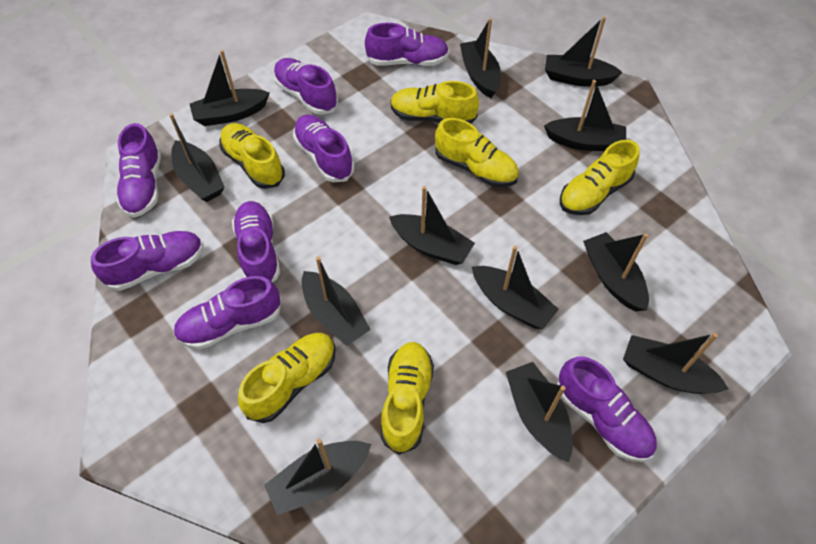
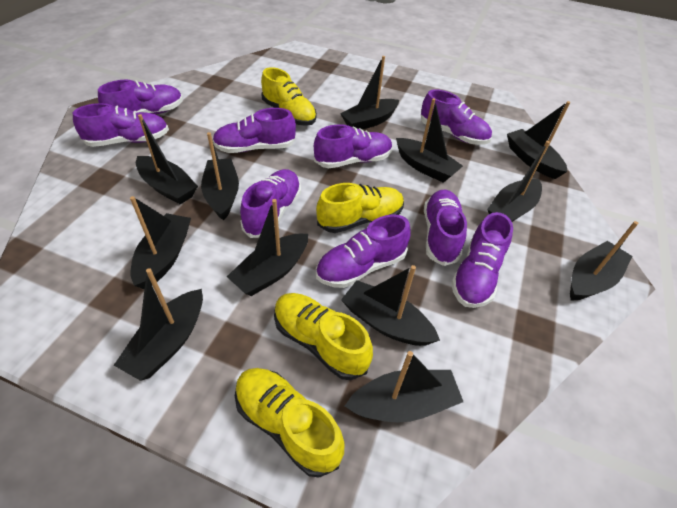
purple shoe: [91,231,204,291] [116,123,161,218] [173,276,281,350] [232,201,280,282] [273,58,338,115] [293,115,354,182] [365,23,449,66] [557,356,657,462] = 8 -> [73,103,169,147] [98,80,183,114] [212,108,296,153] [240,169,301,238] [314,124,392,168] [316,214,411,288] [421,89,492,145] [424,190,467,266] [451,212,513,308] = 9
yellow shoe: [219,123,285,189] [238,333,336,423] [380,342,434,455] [390,81,479,124] [435,118,519,187] [560,140,640,215] = 6 -> [235,368,344,478] [261,67,317,126] [274,293,373,380] [316,183,404,233] = 4

